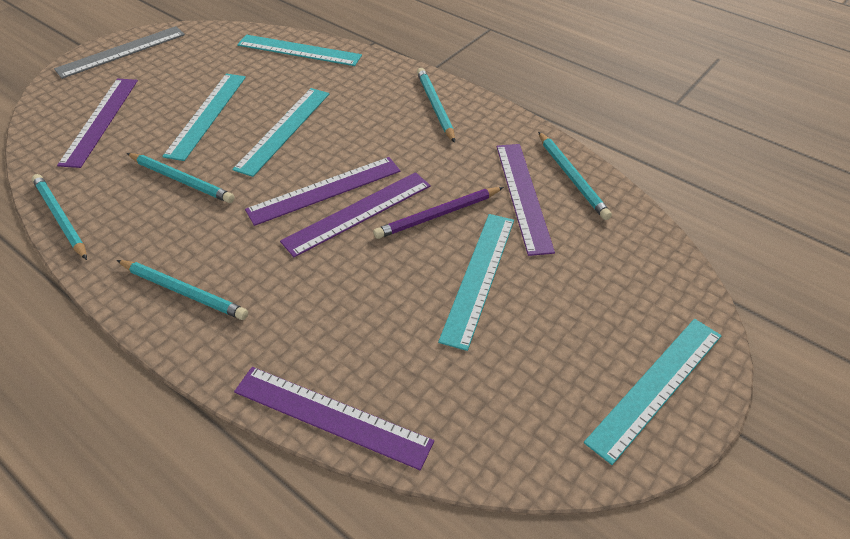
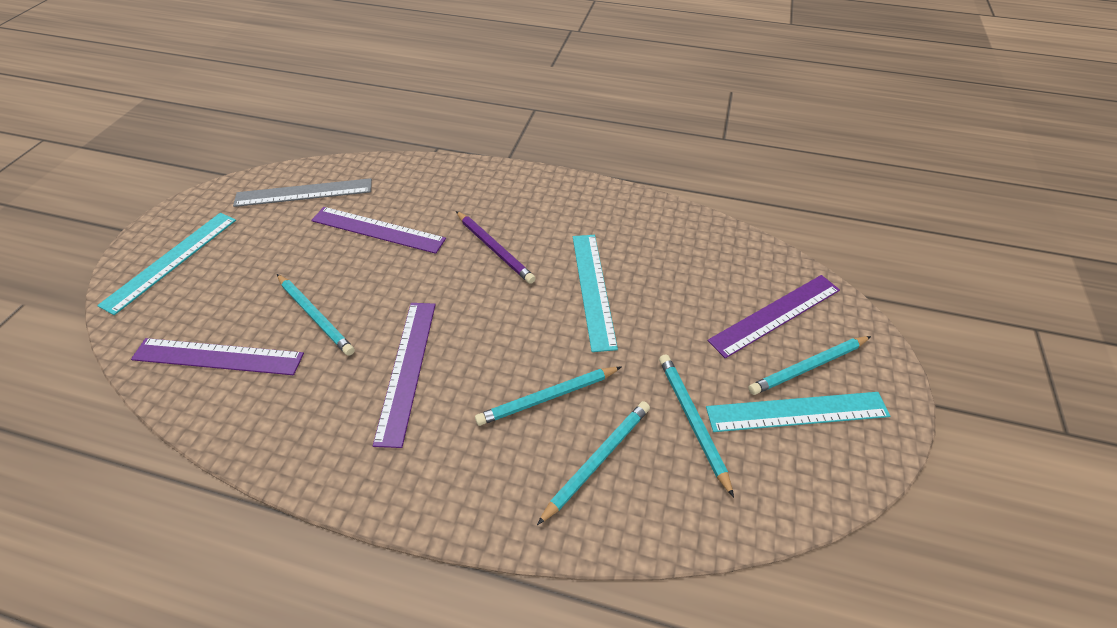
purple ruler: [57,79,138,168] [234,367,434,470] [245,157,400,226] [280,172,431,257] [497,144,555,256] = 5 -> [131,338,304,375] [311,207,446,254] [373,303,436,448] [707,275,840,359] = 4
turquoise ruler: [162,74,246,161] [232,88,329,177] [237,35,362,66] [438,214,514,351] [584,319,722,465] = 5 -> [97,213,236,315] [573,235,618,352] [706,392,890,432] = 3

